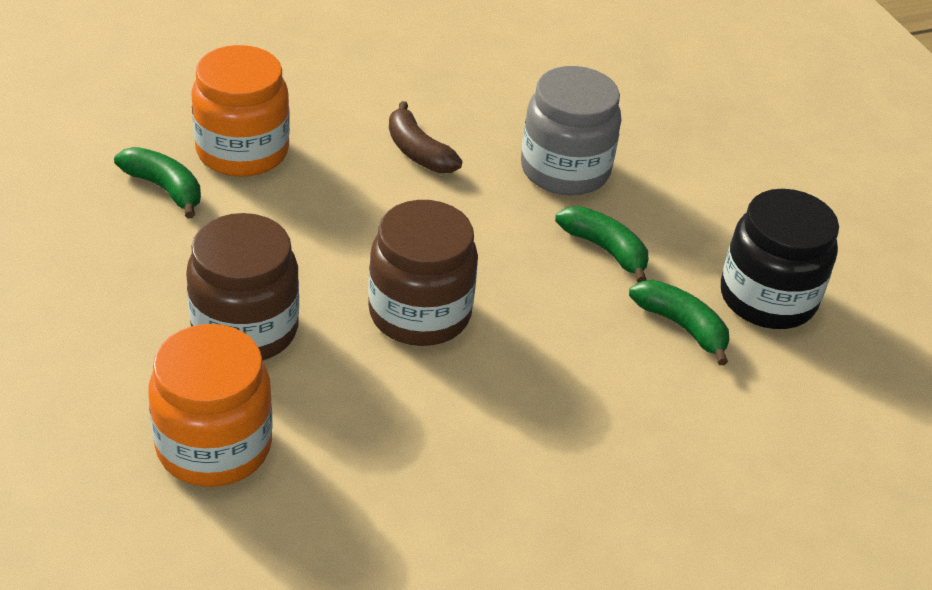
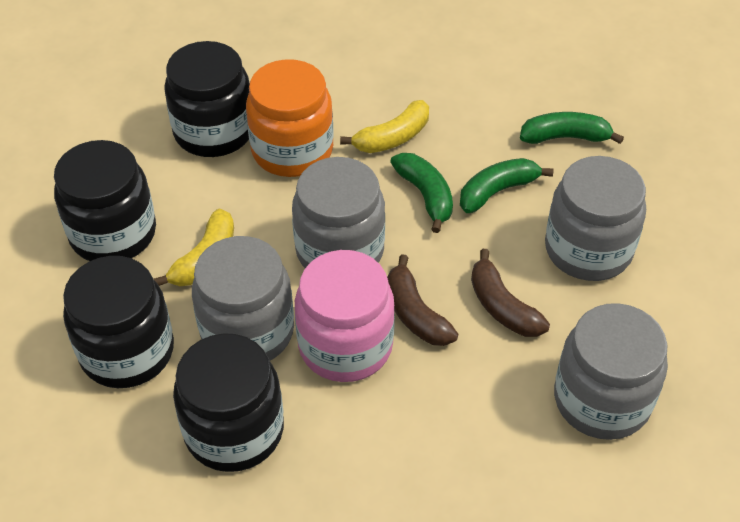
black jar: [721,189,839,329] = 1 -> [54,140,156,261] [63,256,174,388] [164,41,250,157] [173,333,284,472] = 4
brown banana: [389,101,462,173] = 1 -> [387,254,458,346] [471,249,550,337] = 2
brown jar: [186,213,299,360] [368,200,478,346] = 2 -> none = 0
grey jar: [521,66,621,196] = 1 -> [192,236,294,361] [292,157,385,268] [545,156,646,281] [554,303,668,440] = 4
orange jar: [148,324,273,487] [191,45,290,177] = 2 -> [246,59,334,177] = 1
pink jar: none = 0 -> [295,250,395,382] = 1
yellow banana: none = 0 -> [154,209,234,286] [340,100,429,153] = 2

